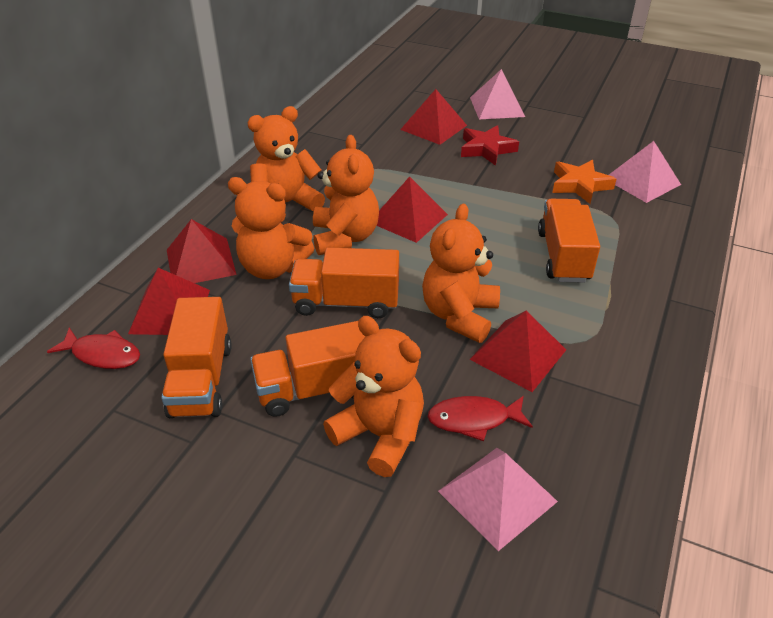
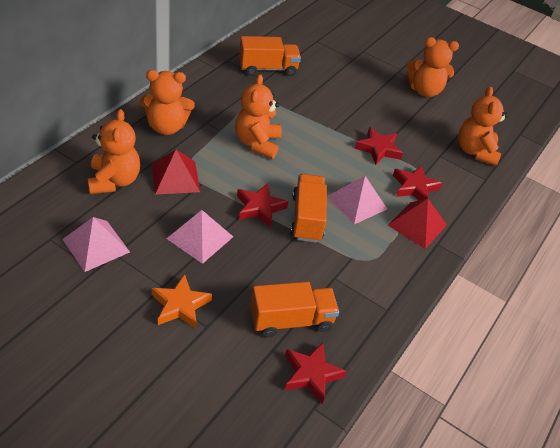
orange truck: [161,297,232,418] [250,321,365,417] [289,247,399,318] [538,199,600,283] = 4 -> [239,36,301,76] [250,282,339,337] [290,174,327,242] = 3
red fish: [47,328,140,369] [427,396,533,441] = 2 -> none = 0
red pyramid: [128,268,210,335] [167,219,237,283] [376,176,448,243] [400,89,467,145] [469,310,566,392] = 5 -> [152,150,200,195] [388,199,447,249] = 2
red star: [461,125,519,166] = 1 -> [237,183,289,227] [285,343,347,404] [355,127,403,165] [393,165,442,200] = 4

